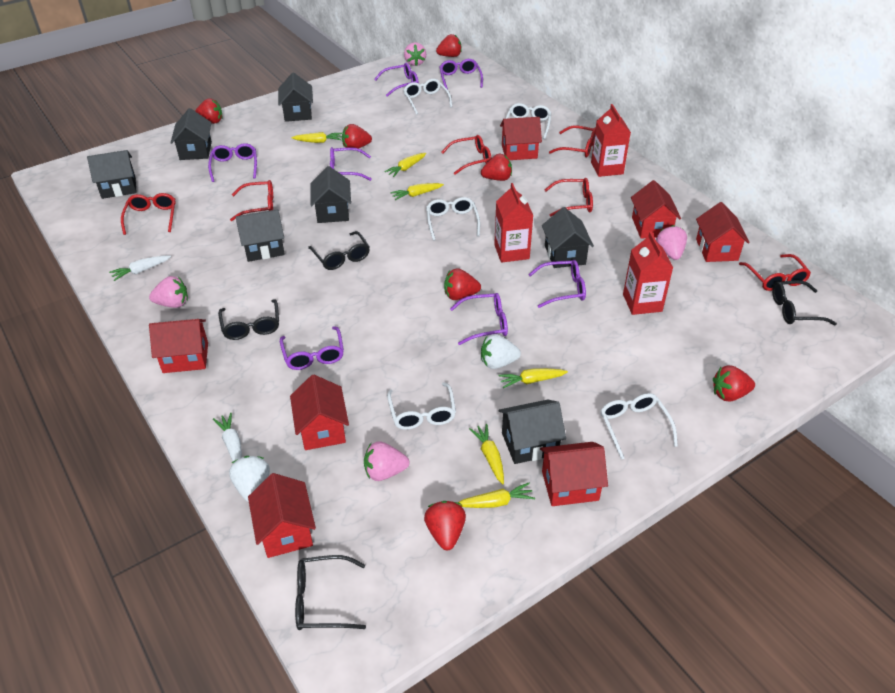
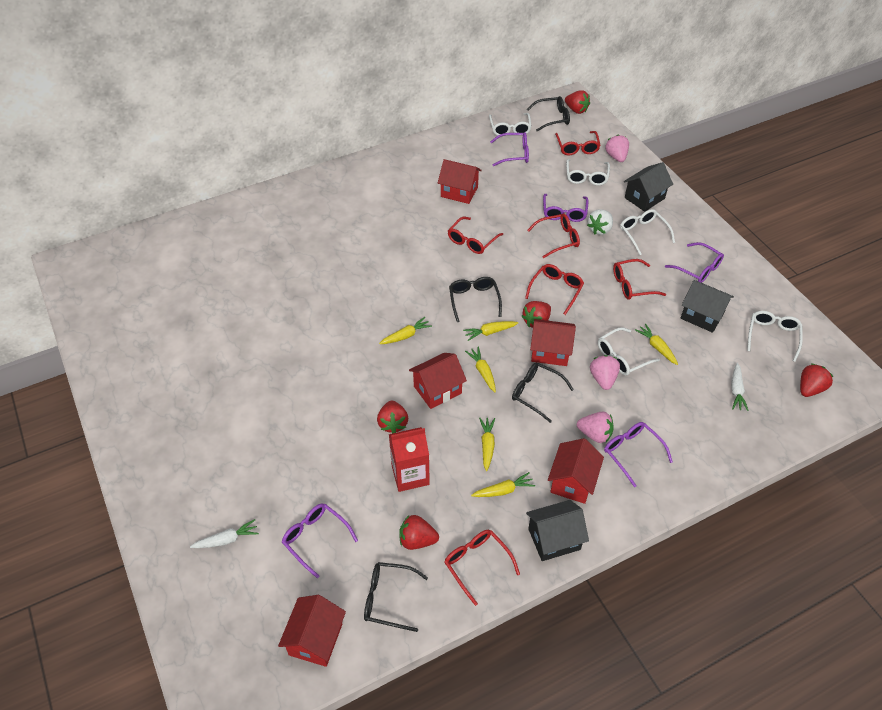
black house: [87,150,137,199] [171,108,212,160] [236,209,285,262] [278,72,313,122] [311,166,351,223] [499,400,566,464] [542,207,594,268] = 7 -> [526,500,589,561] [624,162,673,212] [681,280,734,333] = 3
pink strawberry: [149,276,188,308] [364,441,410,481] [404,42,426,66] [656,225,687,260] = 4 -> [577,412,614,443] [590,355,620,390] [605,135,629,162] = 3
purple glasses: [208,143,257,182] [280,326,344,370] [330,147,372,181] [374,63,419,97] [440,59,483,90] [450,293,508,345] [528,260,586,308] = 7 -> [282,504,358,578] [490,132,529,166] [543,194,588,222] [604,422,673,487] [665,242,724,283] = 5
red carton: [494,183,533,263] [591,104,631,177] [623,232,673,315] = 3 -> [389,427,430,492] = 1
red house: [149,319,208,373] [248,473,316,558] [290,375,349,450] [500,117,542,160] [540,442,608,506] [631,180,681,239] [696,202,750,262] = 7 -> [278,595,346,667] [409,353,467,409] [438,159,482,204] [530,319,576,366] [548,438,604,504] = 5
red strawberry: [195,98,223,124] [342,124,372,149] [424,501,466,550] [436,34,462,57] [444,268,481,300] [481,154,512,181] [713,365,755,401] = 7 -> [377,401,408,433] [399,515,439,550] [522,301,551,328] [565,90,590,114] [800,363,833,397] = 5
white strawberry: [229,456,270,502] [481,334,521,369] = 2 -> [587,209,613,235] = 1

